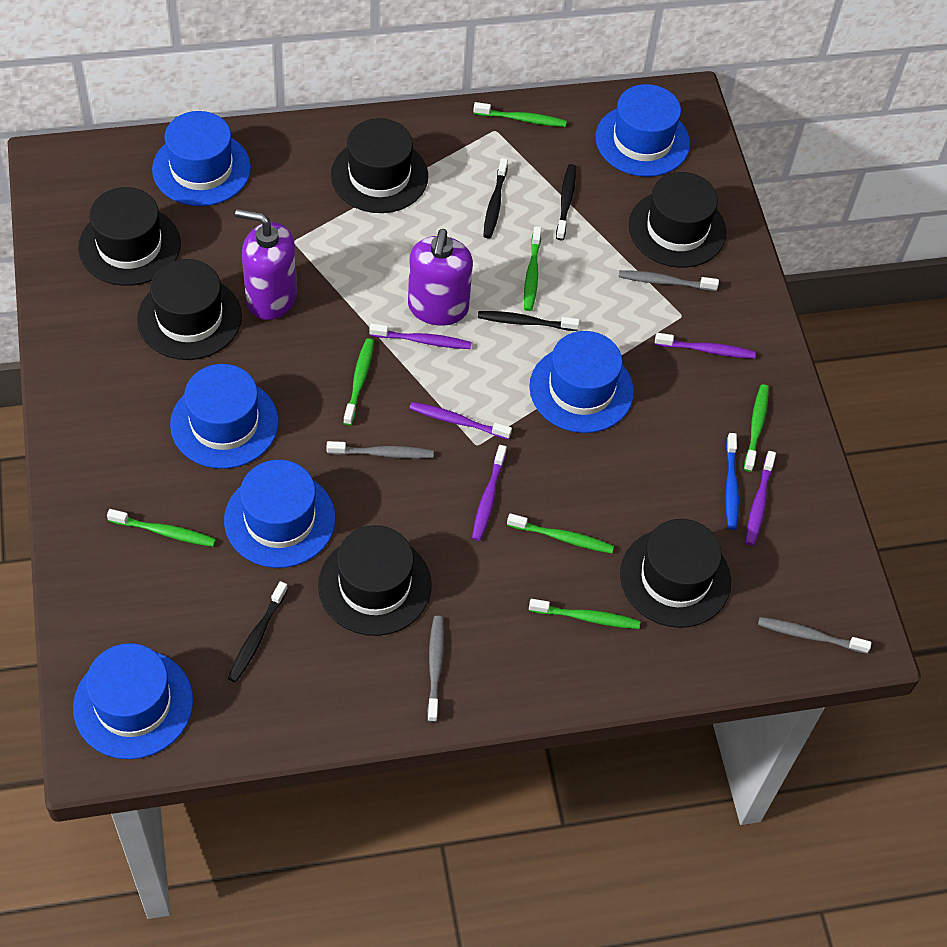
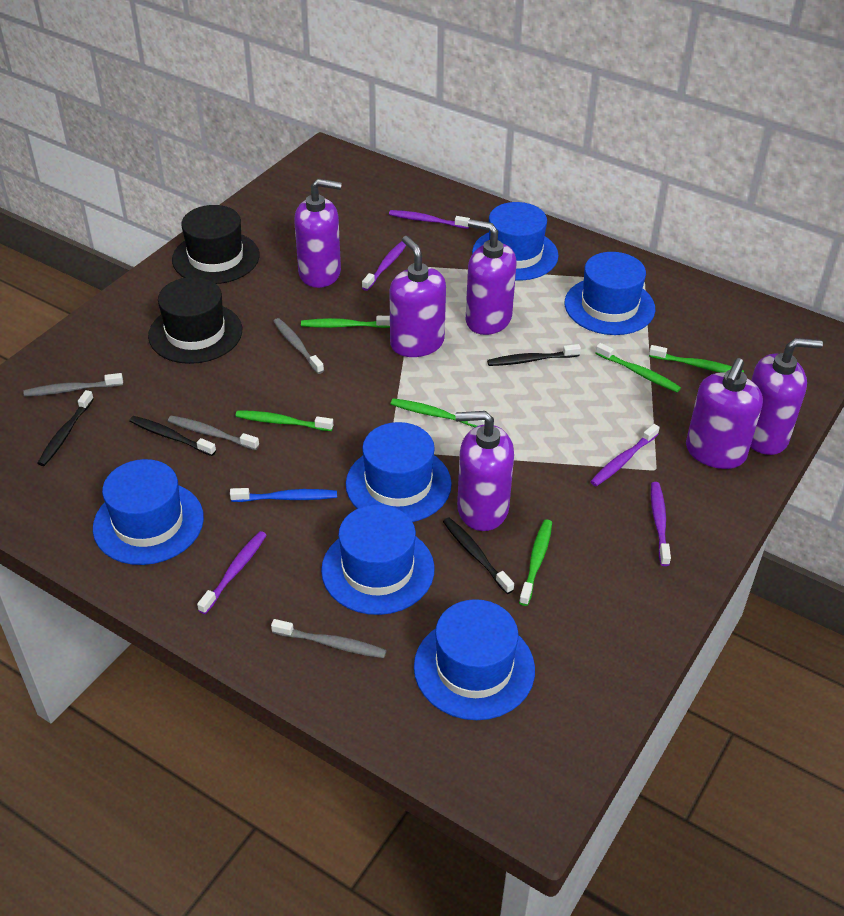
black hat: [78,187,181,286] [137,259,242,360] [318,525,431,636] [331,118,428,213] [620,519,731,628] [629,172,726,268] = 6 -> [148,277,242,364] [172,205,259,284] = 2
green toothbrush: [107,509,216,547] [343,338,374,426] [473,102,567,127] [507,513,614,553] [524,226,541,311] [529,599,640,629] [744,384,769,472] = 7 -> [235,410,333,431] [301,316,390,328] [391,398,485,427] [519,519,552,606] [595,343,681,392] [649,345,744,373] = 6
purple soap dispenser: [235,209,297,320] [408,229,473,326] = 2 -> [294,179,342,288] [390,236,446,357] [455,411,514,531] [466,219,516,335] [686,358,763,469] [750,338,823,455] = 6

